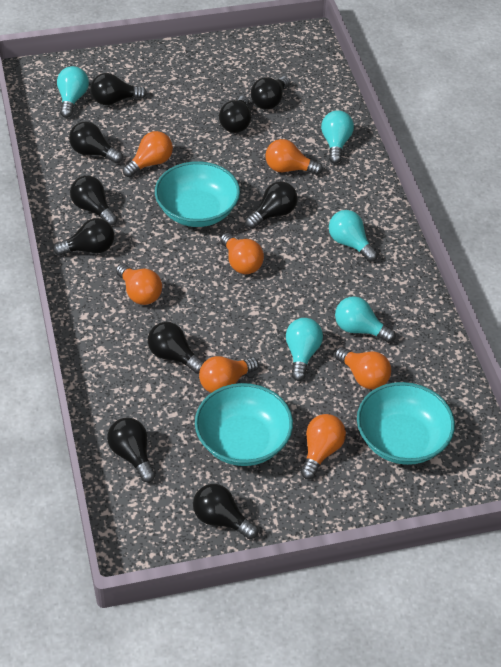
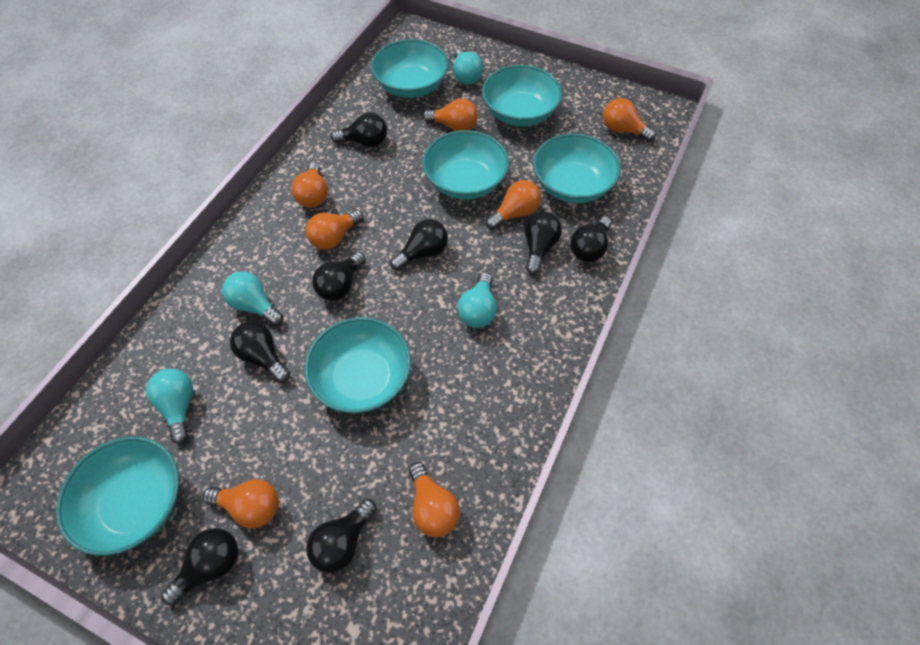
black light bulb: [53,218,114,256] [69,122,123,164] [70,176,117,226] [91,73,147,105] [107,418,155,482] [148,322,204,374] [193,484,258,539] [219,96,251,133] [246,182,298,228] [251,76,290,109] = 10 -> [161,528,238,605] [230,322,290,383] [306,499,377,573] [312,252,365,301] [331,112,387,147] [390,219,448,270] [525,212,562,275] [570,217,611,262] = 8
turquoise bowl: [155,161,240,227] [195,383,293,466] [357,382,455,465] = 3 -> [56,437,179,556] [304,317,411,413] [371,39,449,98] [422,130,509,200] [482,65,562,126] [533,134,621,203] = 6
turquoise light bulb: [57,66,89,118] [286,318,323,381] [321,110,354,164] [329,210,378,262] [335,296,396,343] = 5 -> [146,368,193,444] [222,272,283,326] [453,49,483,85] [457,273,497,328] = 4

